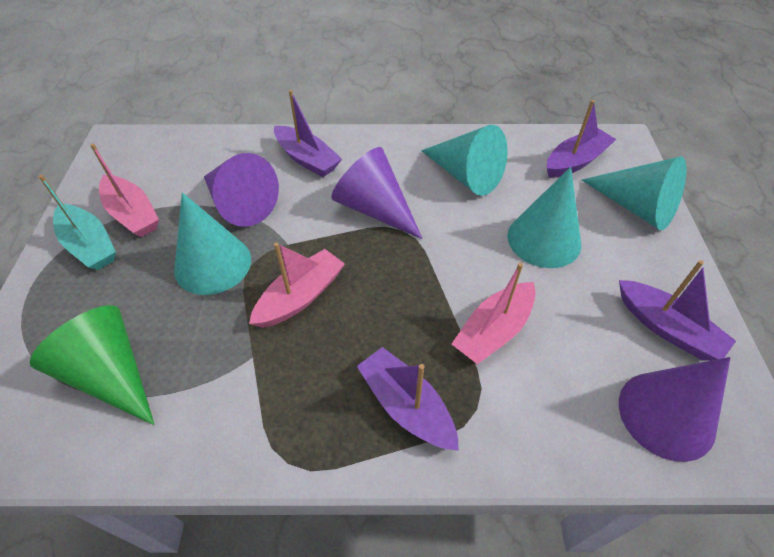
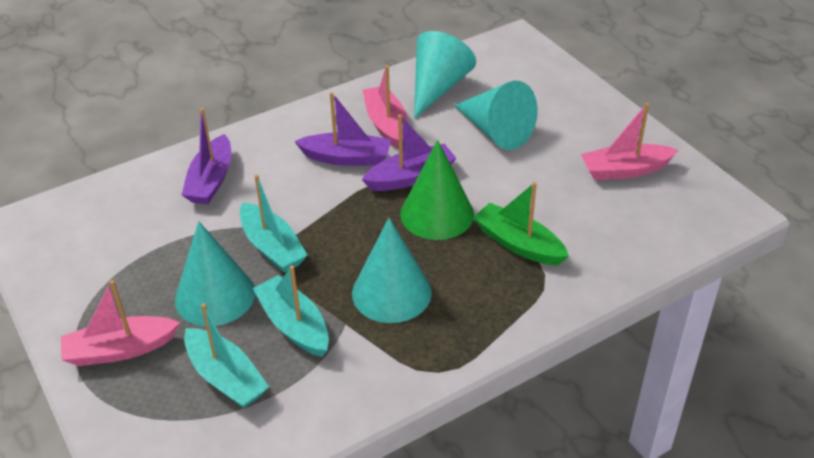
green boat: none = 0 -> [473,182,569,265] = 1
purple boat: [274,90,342,177] [357,347,459,451] [547,100,616,178] [619,260,736,361] = 4 -> [182,108,231,204] [294,92,391,166] [362,114,457,191] = 3
purple cone: [204,153,279,227] [331,147,422,239] [619,357,731,462] = 3 -> none = 0
turquoise boat: [39,175,116,270] = 1 -> [184,303,269,408] [240,174,308,273] [253,266,329,357] = 3

